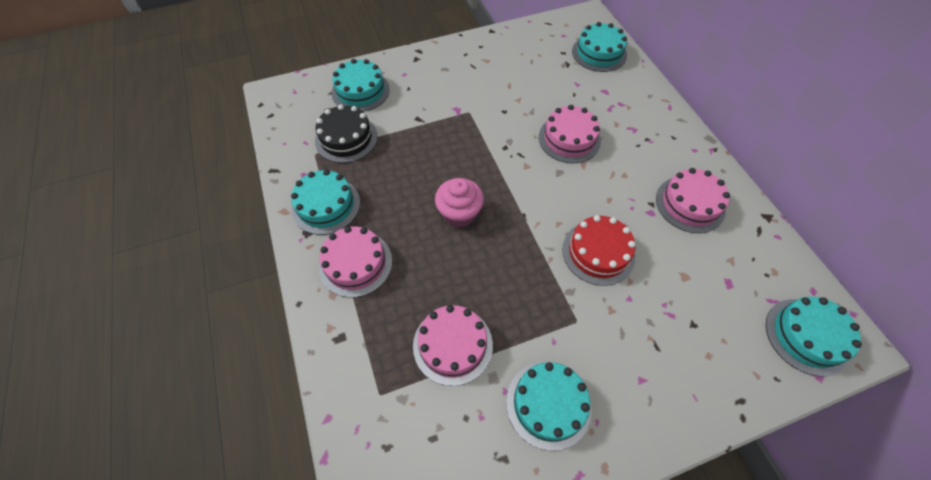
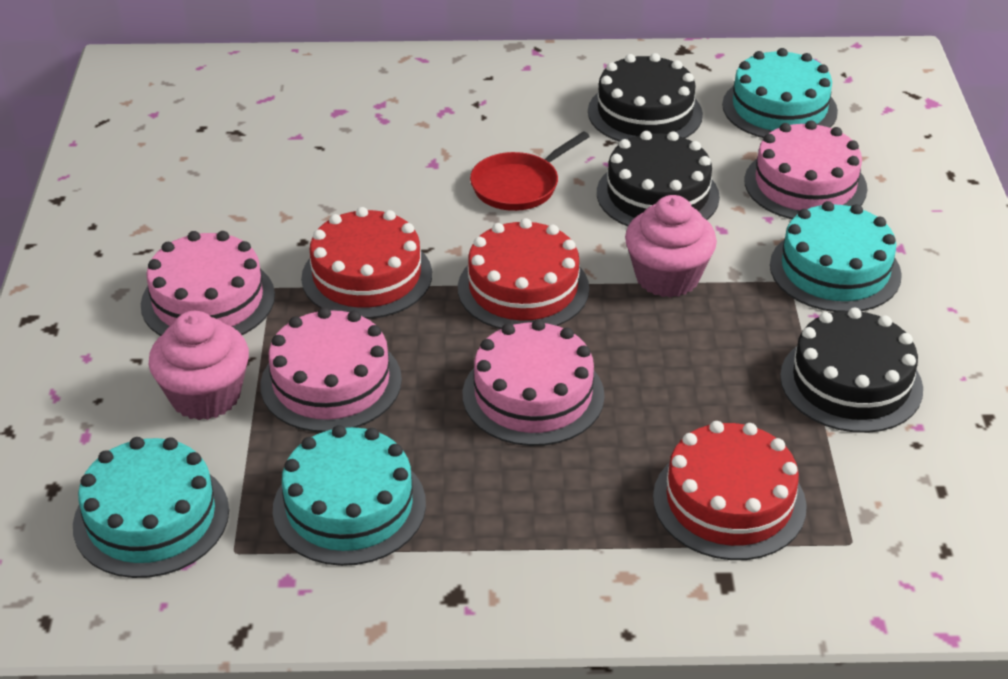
black cake: [315,105,377,163] = 1 -> [588,53,703,142] [597,131,720,226] [780,308,923,433] = 3
pink cupcake: [435,178,484,227] = 1 -> [149,311,249,420] [625,195,717,298] = 2
red cake: [562,215,636,286] = 1 -> [301,207,432,319] [458,218,589,329] [653,421,807,560] = 3
red pan: none = 0 -> [470,131,590,211] = 1
turquoise cake: [291,169,360,235] [332,59,390,112] [506,361,592,451] [572,22,627,72] [766,297,862,376] = 5 -> [73,437,229,578] [273,425,426,566] [722,48,838,138] [770,201,902,312] = 4

